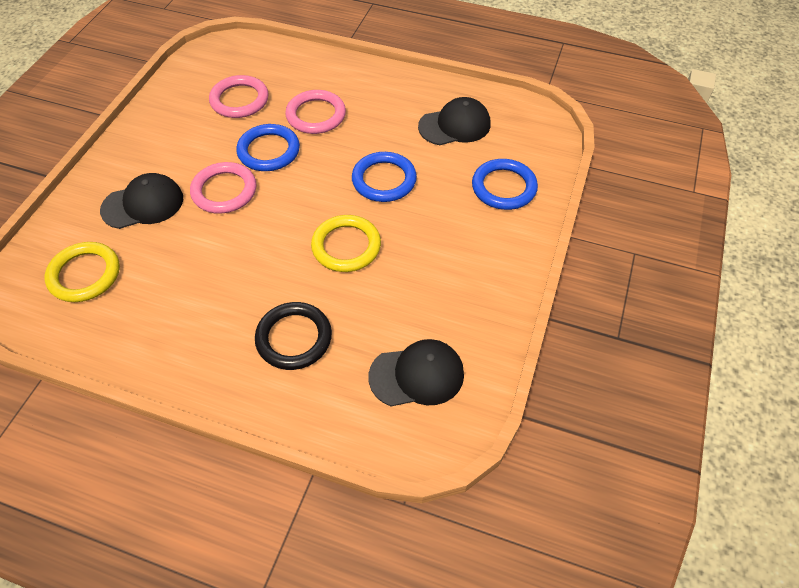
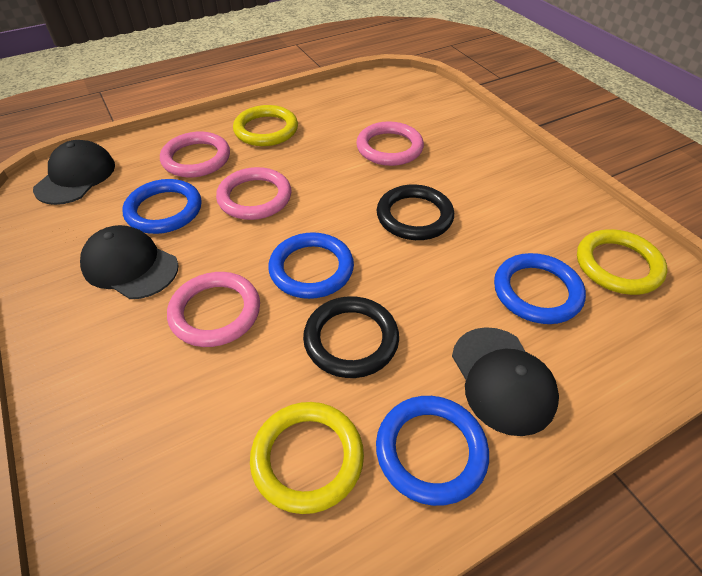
black ring: [255,302,332,370] = 1 -> [303,296,399,378] [377,184,454,240] = 2
blue ring: [236,124,300,171] [352,152,417,202] [472,159,538,210] = 3 -> [123,179,202,234] [268,232,354,299] [376,396,489,506] [494,253,586,324] = 4
pink ring: [190,162,256,214] [209,75,269,118] [285,90,346,134] = 3 -> [160,132,230,178] [167,272,260,347] [216,167,291,220] [356,121,424,166] = 4
yellow ring: [44,242,120,302] [311,215,381,272] = 2 -> [233,105,298,146] [250,402,364,514] [577,229,668,295] = 3

